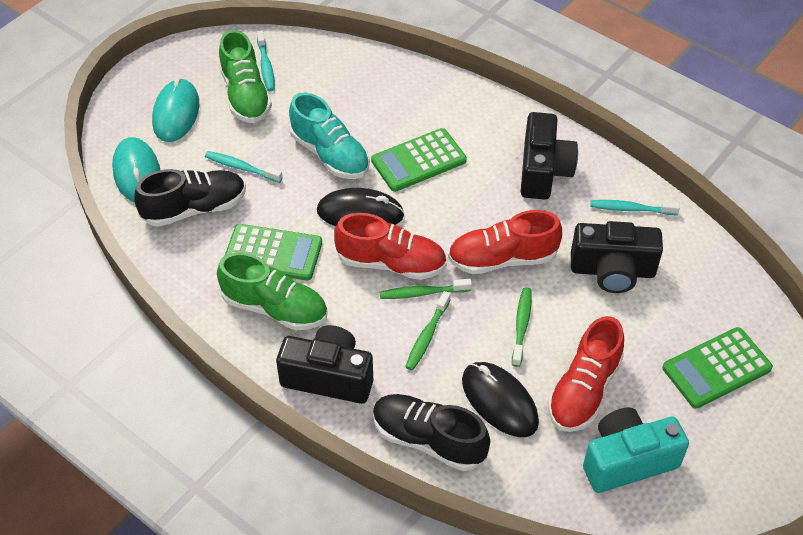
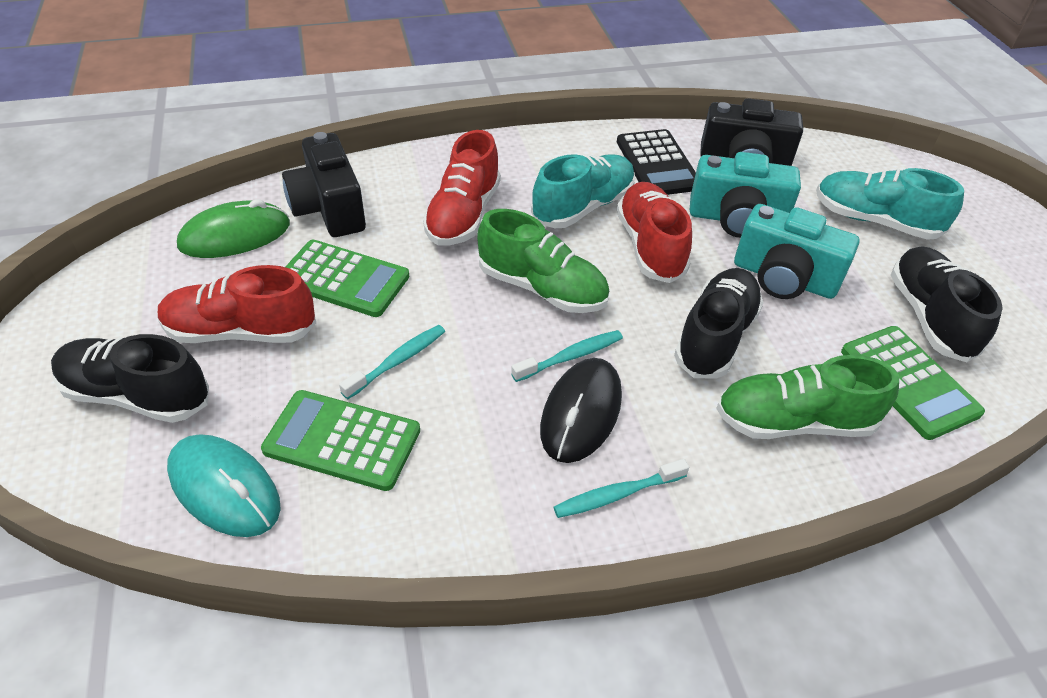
black calculator: none = 0 -> [617,129,696,195] = 1
black camera: [276,325,373,404] [521,112,578,200] [571,221,663,293] = 3 -> [282,132,366,237] [700,98,803,166] = 2
black mouse: [317,188,404,226] [462,362,539,437] = 2 -> [540,358,622,463] = 1
black shoe: [134,169,246,227] [373,394,490,471] = 2 -> [51,334,209,423] [674,268,764,379] [891,246,1003,362] = 3
green mouse: none = 0 -> [177,199,290,258] = 1
green toothbrush: [380,279,472,299] [405,291,451,370] [512,287,532,367] = 3 -> none = 0
turquoise camera: [583,407,689,493] = 1 -> [690,152,801,238] [734,204,859,299] = 2
turquoise mouse: [112,137,160,202] [152,78,199,142] = 2 -> [167,434,281,537] = 1
turquoise shoe: [289,93,370,179] = 1 -> [531,154,635,228] [816,168,964,240] = 2

